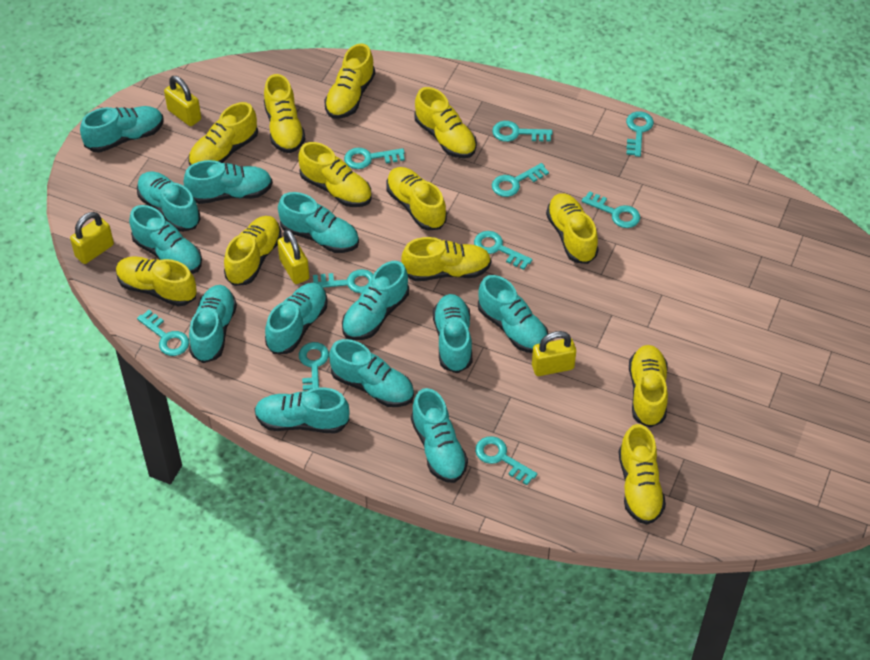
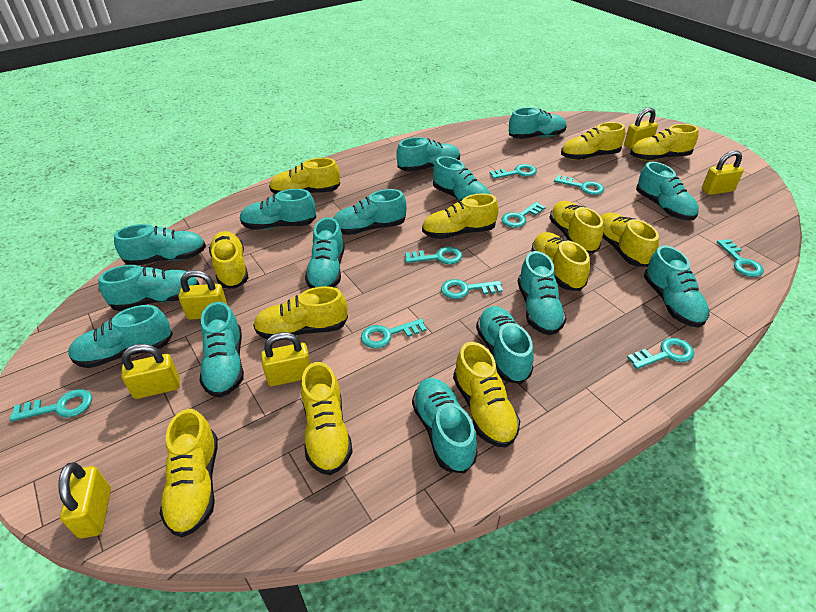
turquoise key: [137,310,189,356] [299,342,329,391] [313,269,374,293] [344,148,405,169] [474,231,532,270] [475,436,537,485] [492,121,553,142] [492,163,549,197] [582,191,640,228] [626,111,654,157] = 10 -> [9,389,92,421] [361,319,427,348] [405,247,462,264] [441,279,503,299] [490,164,537,179] [502,202,546,228] [554,175,604,195] [627,338,694,369] [717,239,764,277] = 9
turquoise shoe: [80,106,164,153] [129,205,202,274] [137,172,200,232] [184,160,273,204] [189,285,237,363] [254,388,350,433] [265,283,328,354] [278,192,359,253] [329,339,414,407] [342,261,409,340] [411,388,468,483] [433,294,472,373] [478,275,549,353] = 13 -> [68,305,173,368] [98,265,199,311] [114,224,206,265] [200,302,244,398] [240,189,316,230] [305,217,345,288] [333,189,407,235] [396,137,460,172] [412,378,478,473] [433,156,491,201] [476,306,534,384] [509,107,567,139] [518,251,566,335] [636,162,699,220] [644,245,709,328] = 15
yellow padlock: [70,212,114,264] [164,76,201,126] [277,229,309,284] [532,331,576,376] = 4 -> [58,462,111,538] [121,344,180,399] [178,270,228,320] [261,332,310,386] [624,107,658,150] [702,150,744,195] = 6

